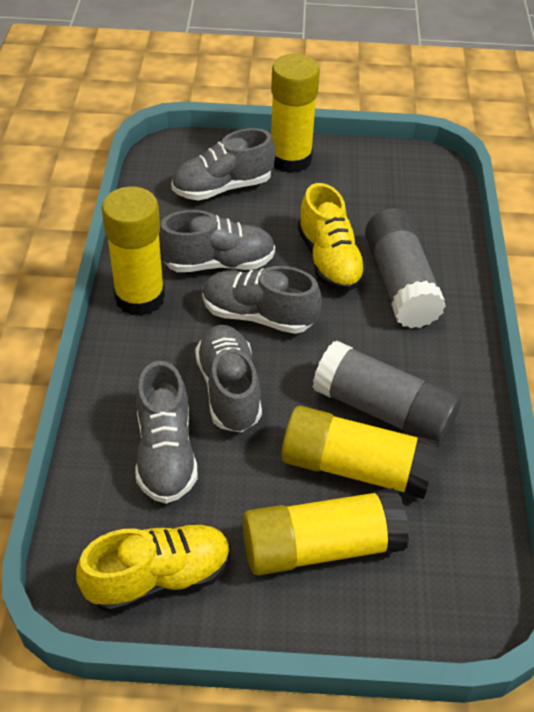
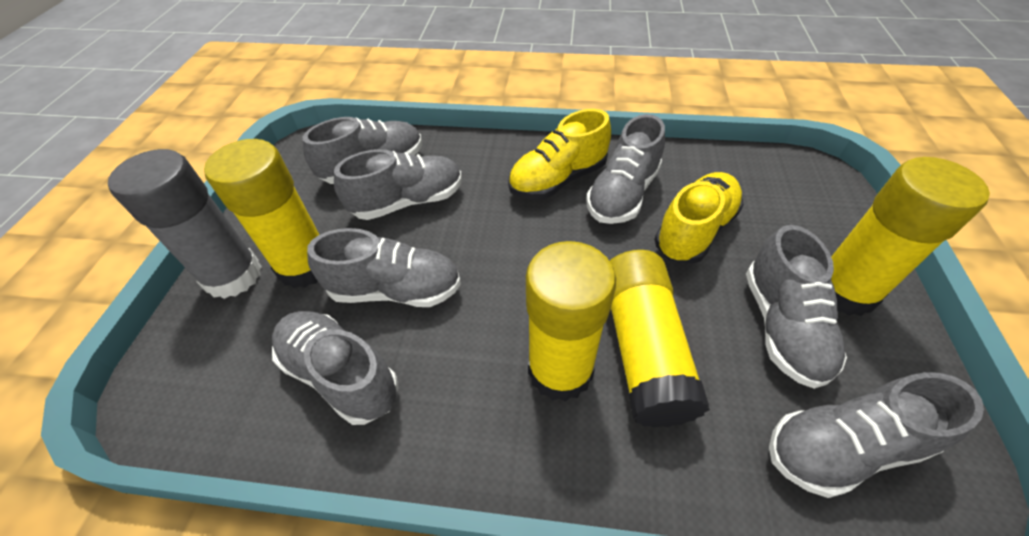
grey glue stick: [312,341,461,447] [365,208,446,328] = 2 -> [108,149,262,299] = 1
grey shoe: [135,361,198,504] [159,210,275,272] [171,128,276,201] [195,325,262,433] [202,266,322,334] = 5 -> [272,311,398,425] [302,117,422,184] [307,228,461,307] [334,149,462,220] [586,114,665,224] [746,225,847,389] [769,372,984,498] = 7

